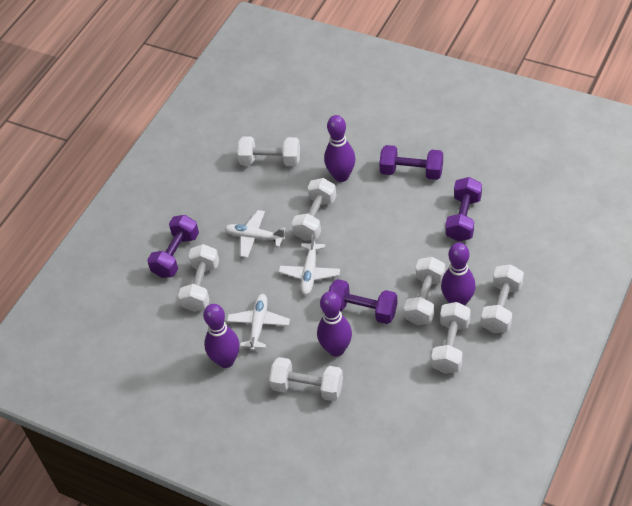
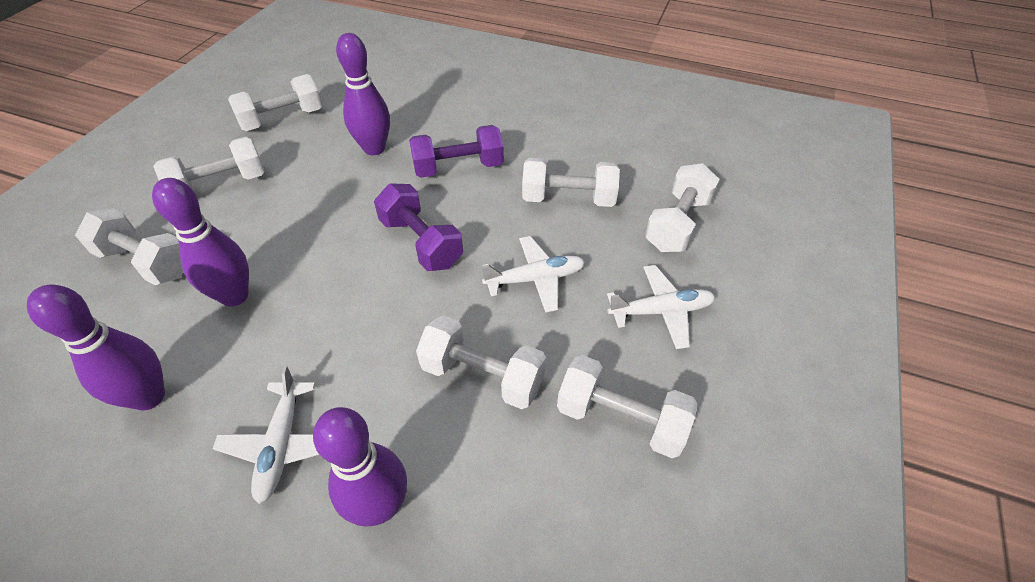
purple dumbbell: [147,215,199,278] [329,279,398,324] [379,145,443,180] [445,177,482,242] = 4 -> [374,183,463,271] [409,125,504,178] = 2

